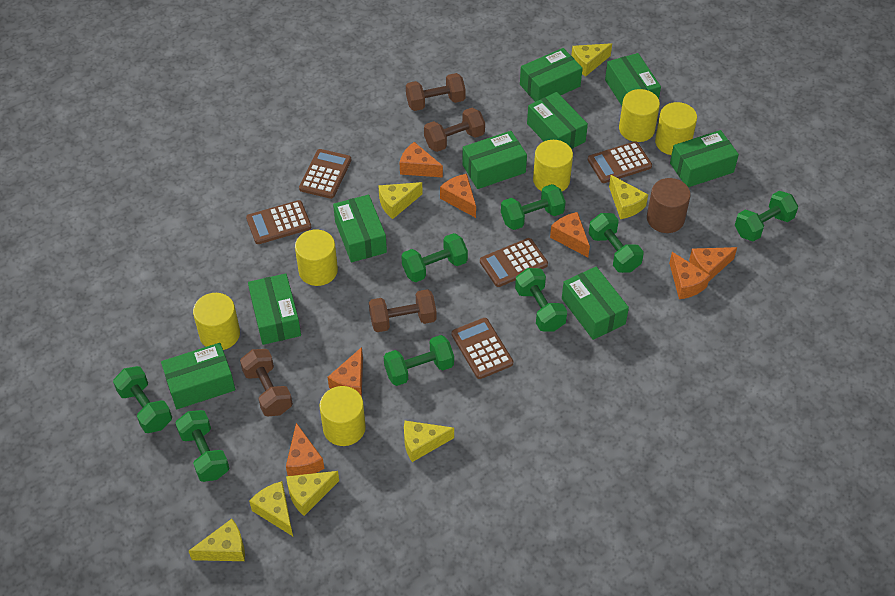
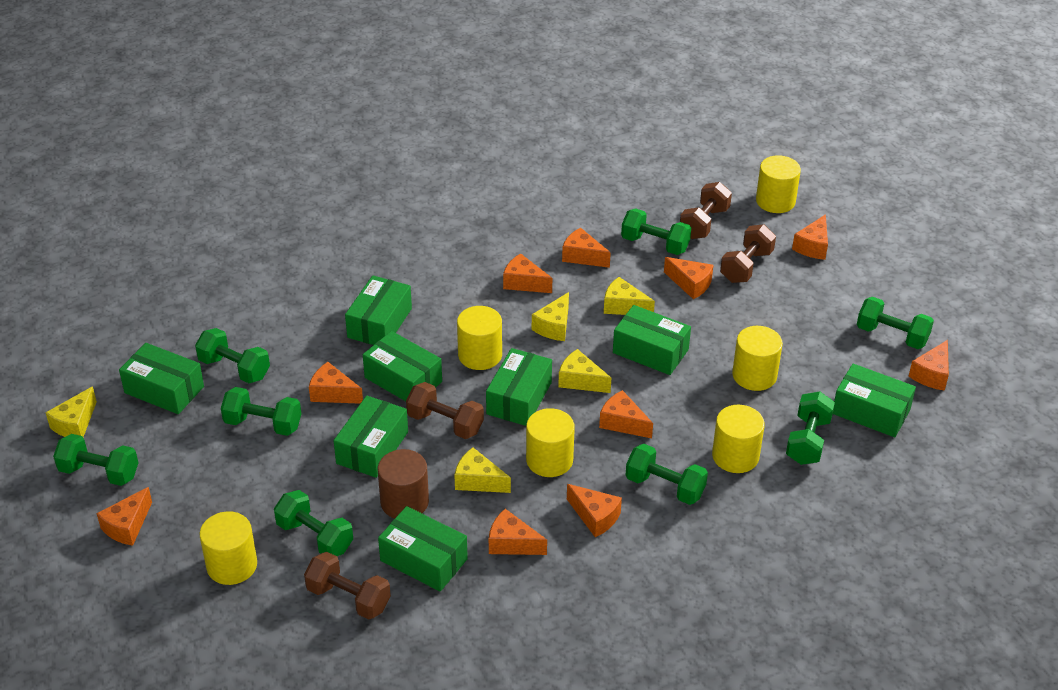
brown calculator: [246,200,311,244] [299,149,351,199] [452,318,513,379] [480,238,548,287] [588,142,652,183] = 5 -> none = 0
green box: [161,343,235,409] [248,274,301,345] [333,195,387,262] [462,131,527,189] [520,48,583,102] [527,92,588,149] [562,267,629,340] [605,53,661,106] [670,130,739,187] = 9 -> [119,343,204,414] [334,396,408,478] [345,275,412,345] [363,331,442,401] [378,506,468,592] [486,348,552,426] [613,305,691,375] [833,364,916,437] = 8
orange cheese: [286,423,324,476] [328,347,363,396] [400,142,443,177] [440,174,476,218] [550,212,590,257] [669,252,710,299] [689,247,737,281] = 7 -> [97,487,152,546] [309,362,363,404] [489,509,547,555] [503,253,552,293] [562,228,611,268] [567,484,622,537] [599,390,653,438] [664,257,713,299] [792,214,828,260] [908,340,949,391] = 10
yellow cheese: [189,519,245,561] [249,481,293,536] [286,471,339,516] [378,182,423,219] [404,421,454,462] [571,43,612,77] [609,175,648,219] = 7 -> [45,387,97,437] [454,448,511,493] [532,292,569,341] [558,349,611,393] [604,277,655,315] = 5

